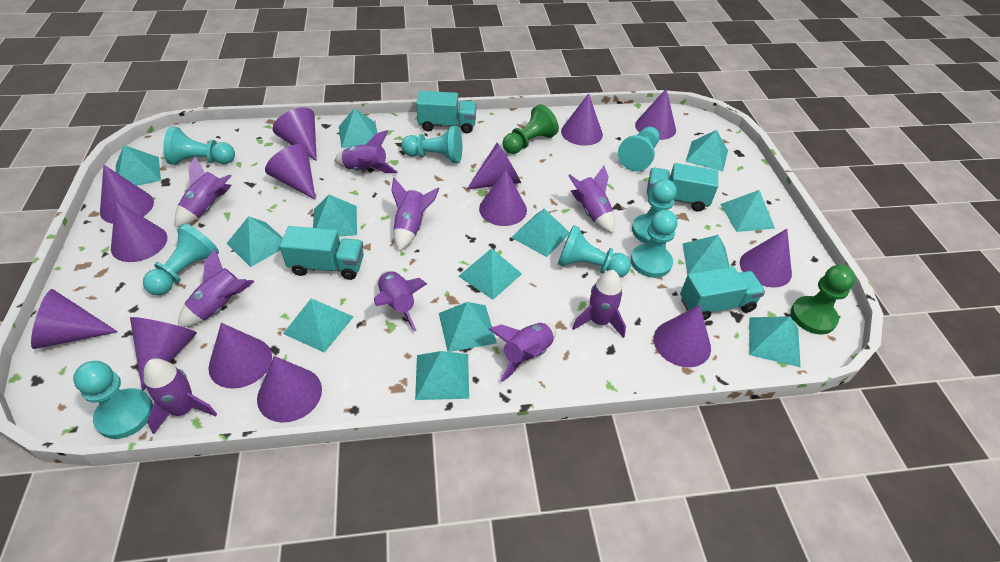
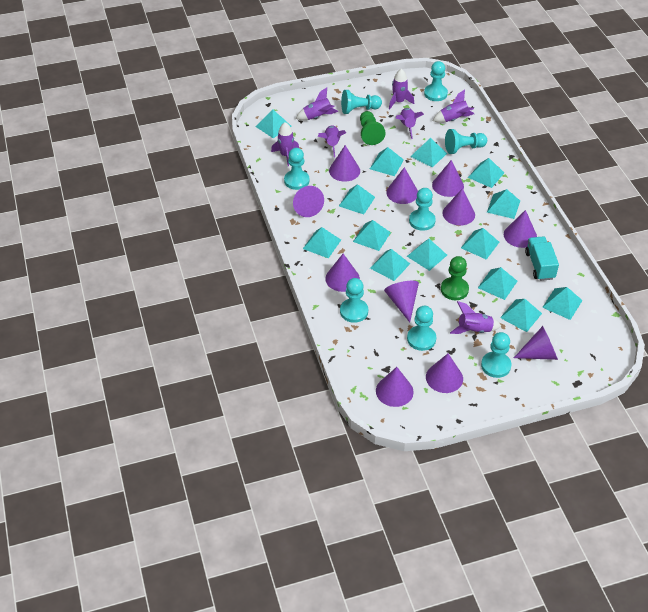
purple cone: [31,289,118,349] [100,165,154,224] [111,201,167,262] [130,317,197,391] [209,323,272,389] [257,356,322,423] [265,144,316,200] [273,108,317,161] [467,143,521,189] [479,169,527,226] [561,93,603,146] [635,88,676,140] [654,305,711,367] [740,229,792,287] = 14 -> [293,186,324,217] [325,254,360,292] [329,145,360,182] [376,367,414,407] [384,281,419,322] [386,167,418,204] [426,354,463,393] [432,160,464,197] [443,188,475,226] [504,210,537,248] [514,326,558,360] = 11
purple rocket: [144,358,217,434] [175,156,232,227] [178,249,254,328] [334,130,398,173] [374,271,427,331] [391,178,440,251] [489,323,556,382] [568,166,615,233] [572,270,626,338] = 9 -> [271,122,299,166] [296,87,338,120] [317,126,346,158] [389,69,414,110] [396,108,424,139] [433,90,474,123] [450,301,501,334] = 7
turquoise pyramid: [116,145,161,186] [226,216,283,267] [283,299,354,353] [313,195,357,237] [339,108,377,148] [415,351,469,400] [439,302,497,352] [458,248,522,300] [511,208,570,257] [683,235,730,275] [686,130,728,171] [720,190,775,232] [749,316,800,367] = 13 -> [255,109,291,138] [303,227,341,258] [339,184,375,214] [353,220,391,251] [370,147,404,176] [370,249,410,281] [407,239,447,271] [410,138,447,168] [461,228,499,260] [468,158,504,188] [478,267,518,300] [487,189,520,219] [500,299,542,332] [542,287,583,320] = 14
turquoise truck: [280,226,364,280] [416,91,477,133] [647,163,718,211] [680,266,765,320] = 4 -> [525,236,559,281] = 1

